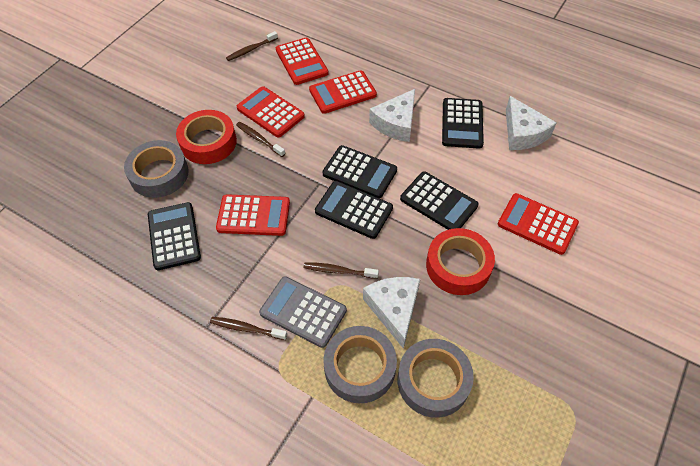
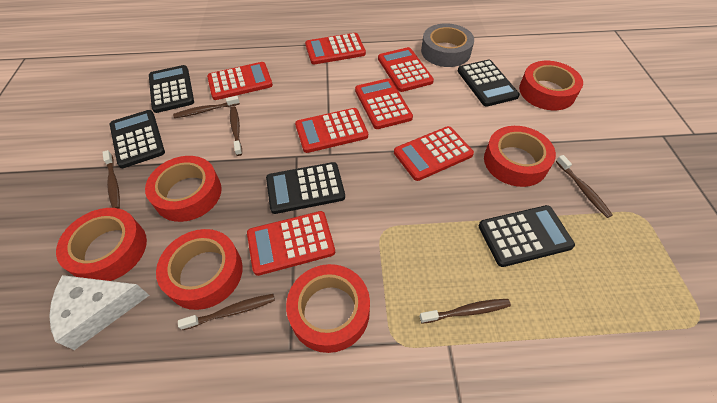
brown toothbrush: [210,317,287,340] [226,31,278,61] [236,122,286,157] [304,262,379,279] = 4 -> [102,150,120,209] [173,96,240,118] [178,294,275,330] [230,107,242,156] [420,299,511,324] [556,155,613,218] = 6
grey calculator: [259,276,347,348] = 1 -> none = 0
grey tape: [124,140,189,198] [323,326,397,403] [397,339,474,418] = 3 -> [421,23,474,67] = 1
red calculator: [216,194,290,236] [237,86,305,138] [276,38,329,85] [309,70,377,114] [498,193,579,255] = 5 -> [207,62,273,100] [247,211,335,276] [295,108,368,153] [305,33,366,64] [355,78,413,129] [378,47,434,92] [394,126,474,181] = 7
red tape: [176,110,237,164] [426,228,495,295] = 2 -> [56,208,147,281] [145,156,222,222] [156,229,243,310] [286,264,370,353] [484,126,556,187] [519,61,583,110] = 6
white cheese: [363,277,420,349] [369,89,415,142] [506,96,557,150] = 3 -> [49,275,149,350] = 1

